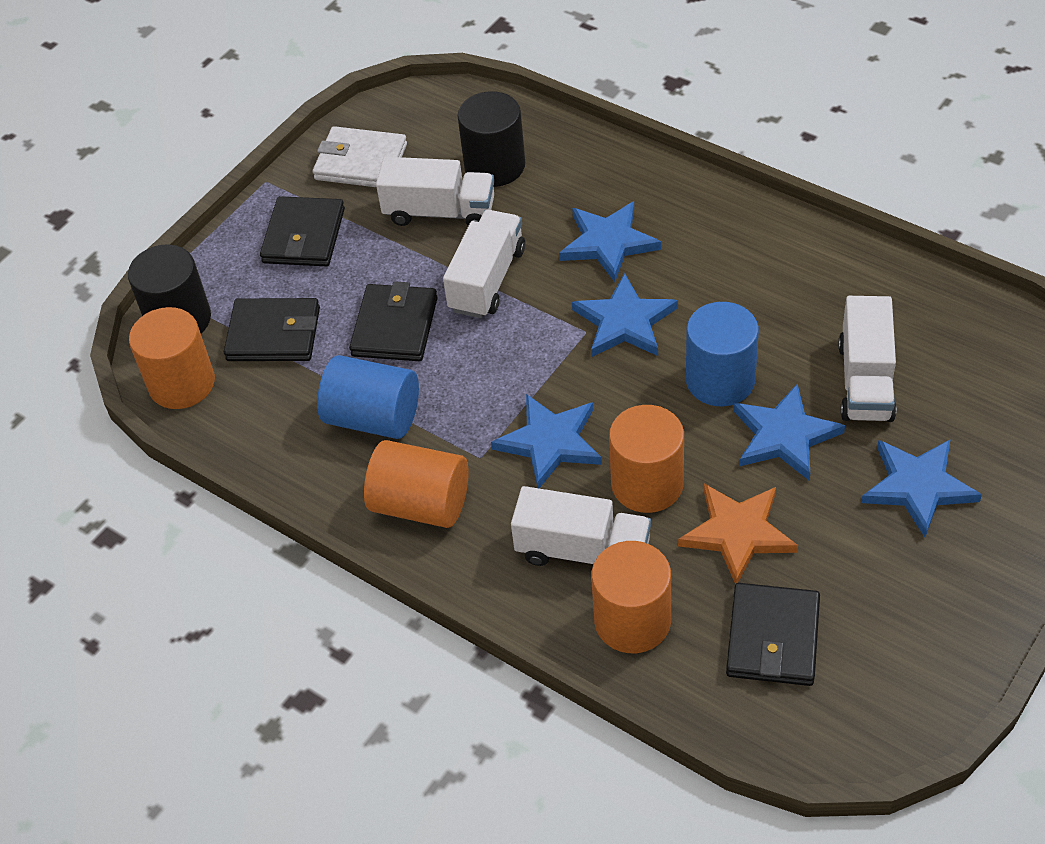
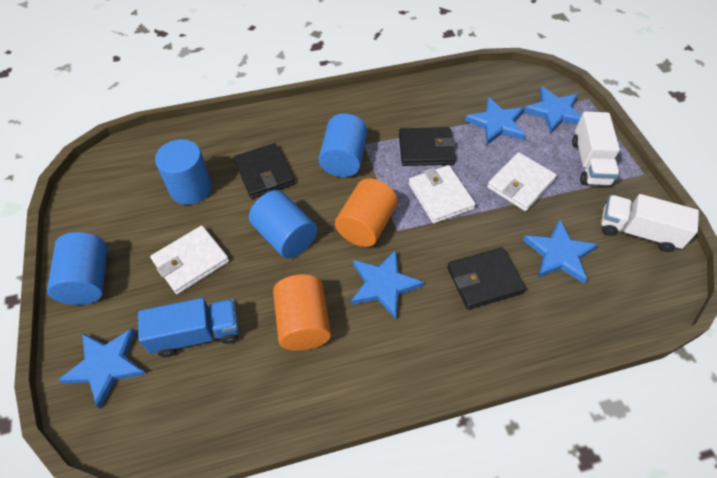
black cylinder: [128,245,211,333] [457,91,525,187] = 2 -> none = 0
black wallet: [224,298,320,361] [260,196,345,267] [349,281,438,361] [726,583,820,686] = 4 -> [234,143,294,199] [399,127,456,166] [447,248,526,310] = 3
blue cylinder: [317,355,419,439] [686,302,759,406] = 2 -> [47,232,108,305] [155,139,212,205] [249,190,317,258] [319,114,367,177] = 4
blue truck: none = 0 -> [138,298,239,357] = 1
orange cylinder: [129,307,215,409] [364,440,469,528] [591,541,671,653] [609,405,684,513] = 4 -> [273,274,331,351] [335,178,398,247] = 2
orange star: [678,484,798,584] = 1 -> none = 0
white truck: [376,157,494,226] [443,210,525,318] [511,486,651,566] [838,296,897,422] = 4 -> [572,112,620,186] [601,194,699,252] = 2
white wallet: [313,126,407,187] = 1 -> [150,225,229,294] [409,165,476,223] [487,152,557,211] = 3

